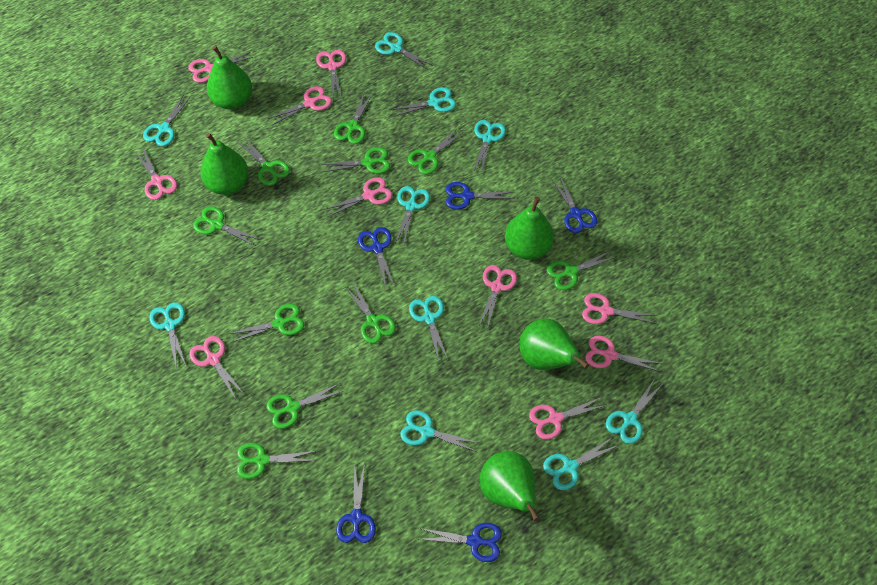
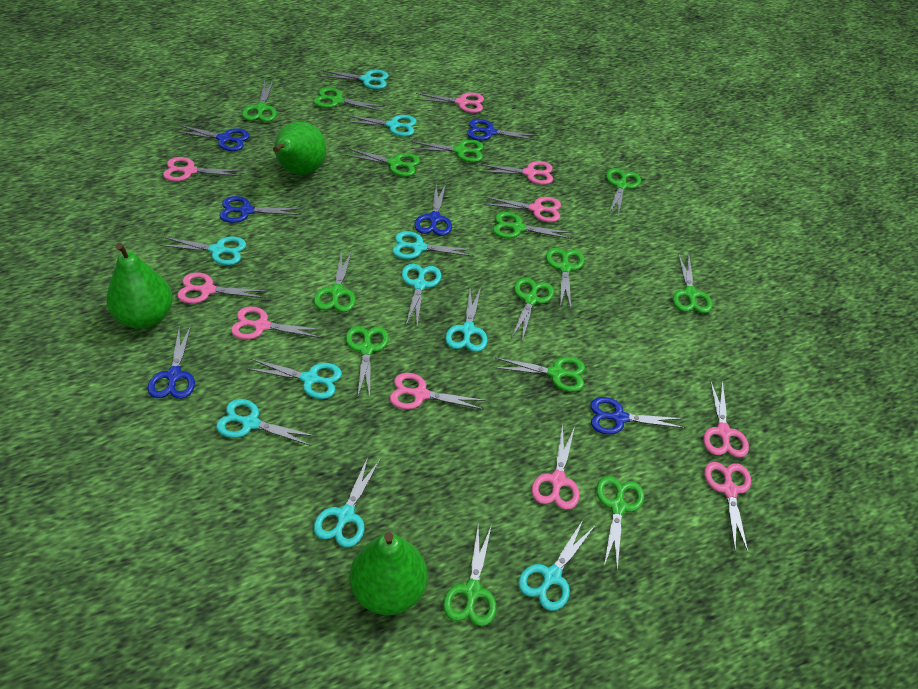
blue scissors: [336,463,376,543] [358,227,395,288] [419,523,502,562] [446,182,515,210] [552,177,597,233] = 5 -> [148,326,195,399] [174,125,250,151] [219,196,302,223] [415,184,452,236] [467,119,539,141] [590,397,685,435] = 6
green pear: [200,133,249,195] [207,46,252,109] [480,451,540,521] [505,197,554,260] [519,319,589,370] = 5 -> [107,243,173,329] [273,122,326,175] [350,532,427,615] = 3
green scissors: [193,206,261,246] [229,304,304,343] [237,138,290,186] [237,443,317,479] [266,383,343,429] [321,147,390,174] [334,93,372,144] [345,282,396,344] [408,128,465,174] [547,250,616,290] = 10 -> [242,80,277,122] [314,87,385,111] [314,251,356,312] [346,148,420,177] [346,326,389,397] [410,140,484,162] [443,525,496,626] [493,212,572,239] [494,357,585,392] [512,278,554,341] [546,248,585,309] [596,476,644,569] [606,168,641,217] [673,253,713,313] = 14

